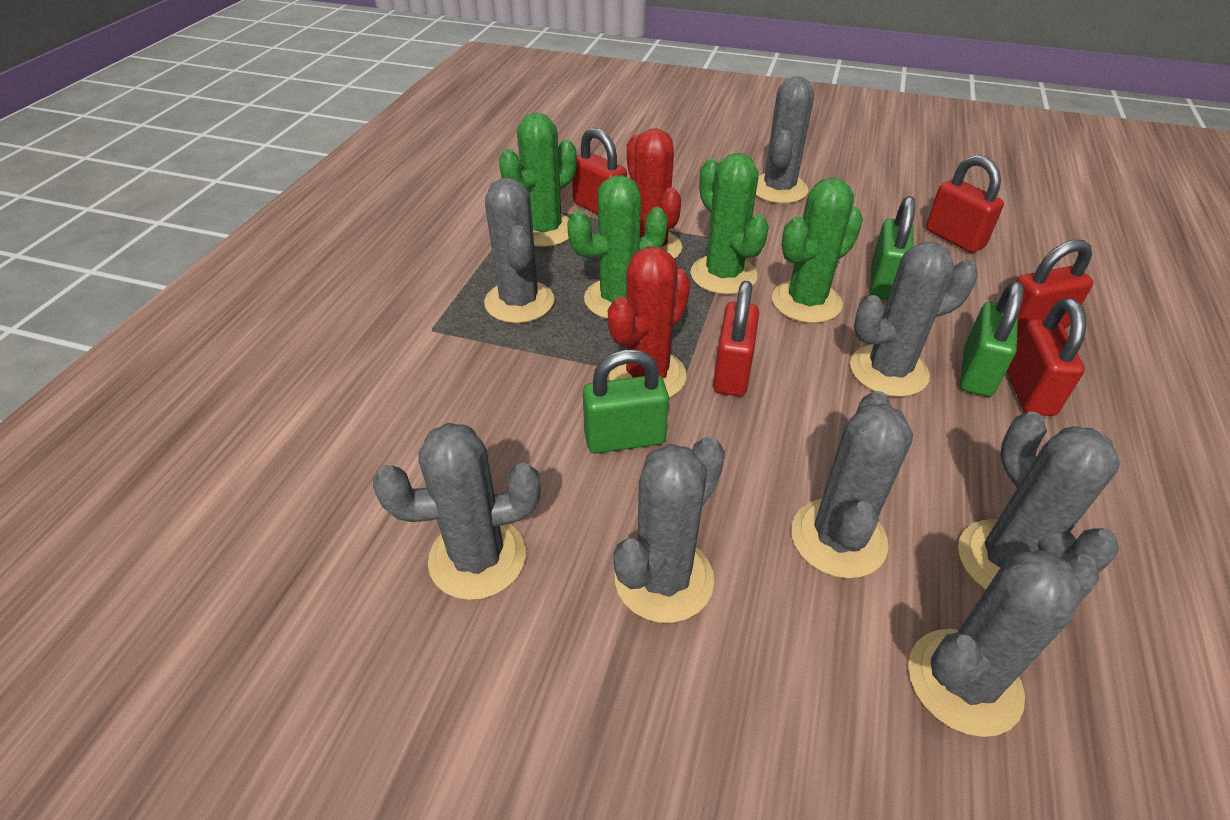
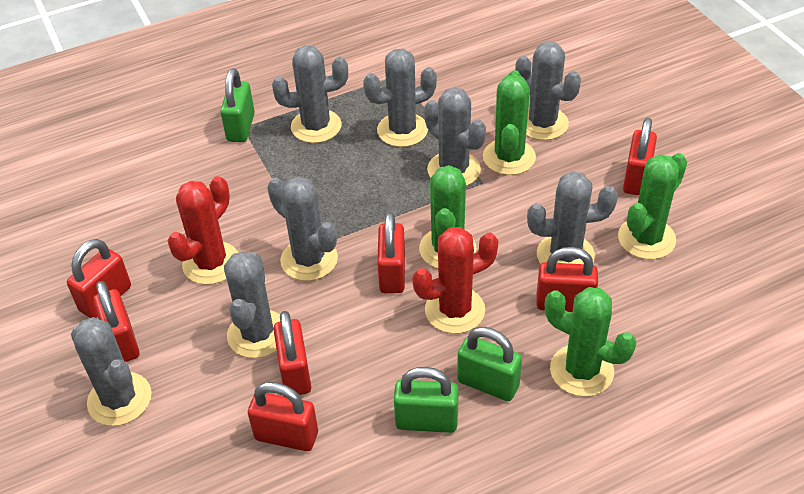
red padlock: [572,128,627,214] [713,281,759,396] [926,155,1004,253] [1007,298,1086,416] [1016,240,1094,338] = 5 -> [67,239,131,318] [93,281,140,362] [248,382,318,451] [273,311,311,395] [377,212,405,293] [536,247,598,312] [623,118,657,195] = 7

